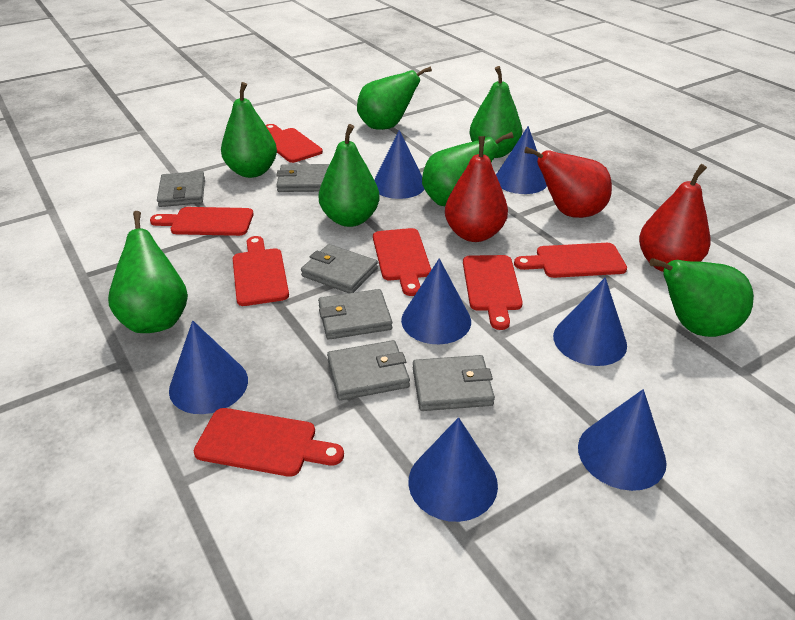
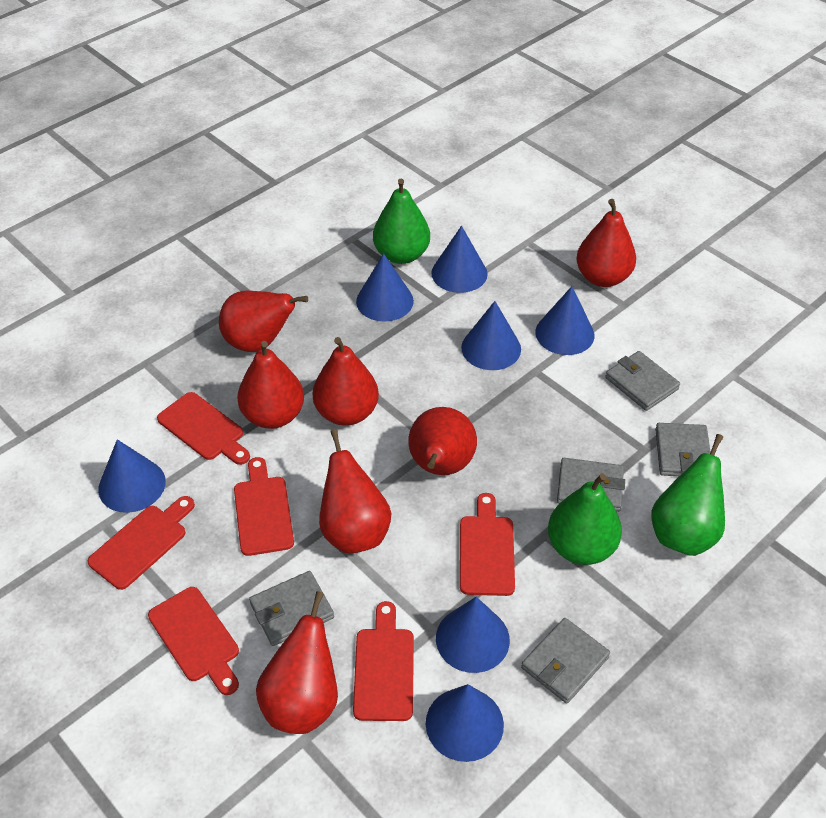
green pear: [108,211,188,333] [221,82,277,178] [319,124,380,227] [357,66,432,130] [422,132,514,206] [469,66,522,158] [649,258,754,337] = 7 -> [373,179,430,264] [548,473,622,565] [651,434,725,556] = 3
grey wallet: [157,171,205,207] [276,164,329,192] [301,244,378,293] [318,289,392,340] [327,340,410,401] [413,355,495,411] = 6 -> [249,571,334,646] [521,618,610,704] [557,458,625,512] [605,351,680,411] [655,423,710,476] = 5
red cutting board: [150,207,254,236] [194,408,344,477] [233,236,289,306] [266,124,323,163] [373,228,431,296] [463,255,523,330] [514,243,627,278] = 7 -> [88,496,195,590] [148,587,239,695] [157,392,250,465] [234,457,294,556] [353,601,414,721] [460,493,515,596] = 6
red pear: [445,136,508,242] [524,147,612,218] [639,164,711,272] = 3 -> [219,291,308,352] [237,341,304,429] [256,591,338,734] [313,337,379,426] [319,429,391,553] [408,407,477,475] [576,199,636,287] = 7

